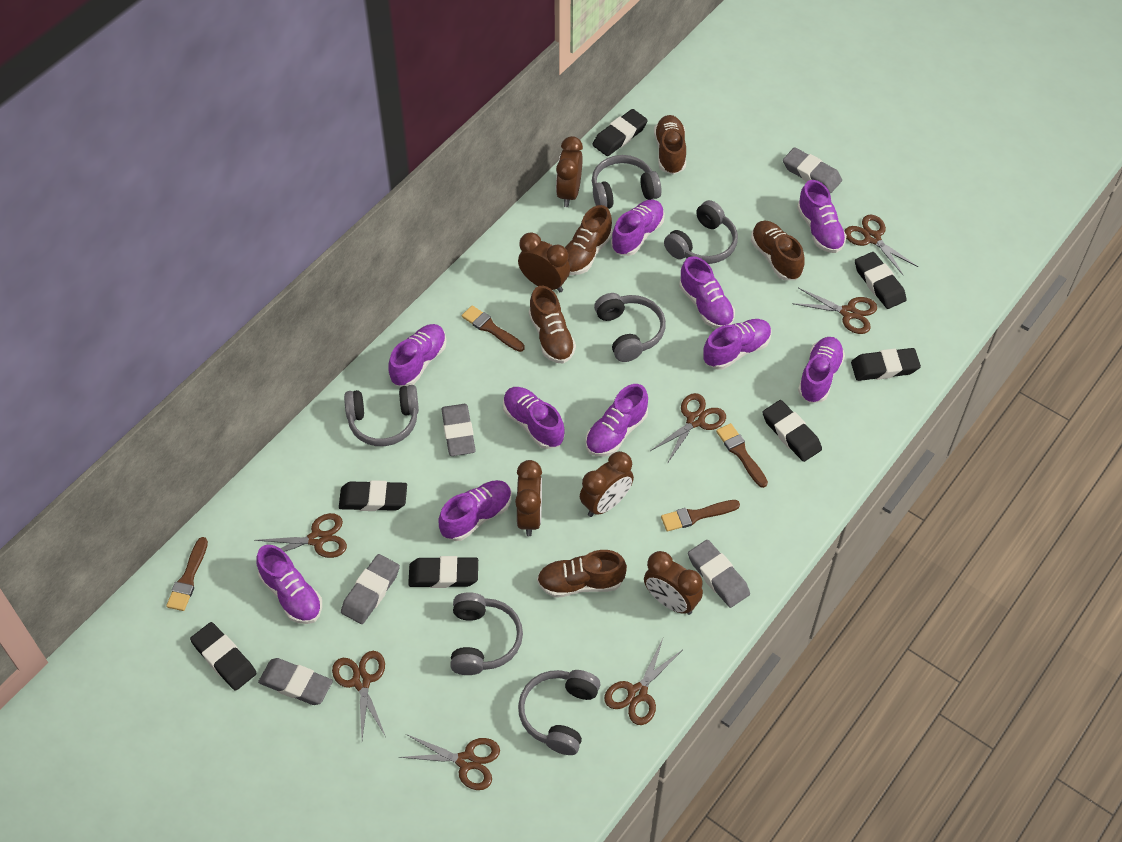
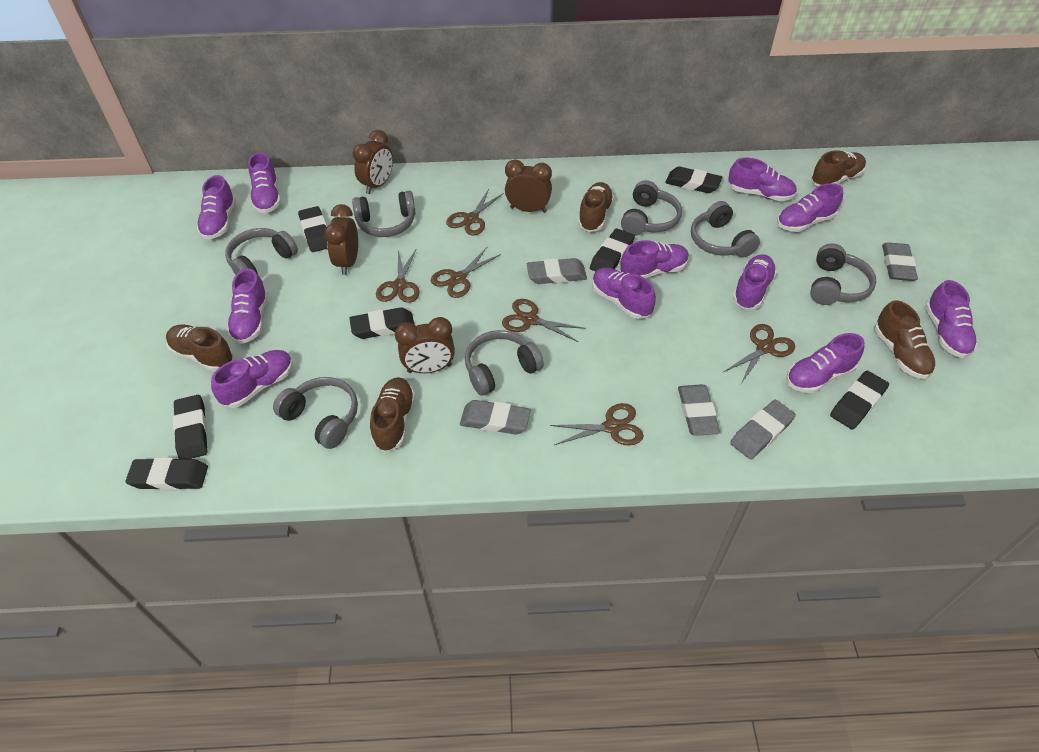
brown brush: [166,537,208,611] [462,305,524,352] [661,500,740,532] [716,423,768,488] = 4 -> none = 0
brown clock: [515,460,542,536] [518,232,570,292] [556,136,583,207] [580,451,634,517] [644,551,703,615] = 5 -> [324,204,358,275] [353,130,393,194] [395,317,455,373] [505,159,552,213] = 4
brown scissors: [254,513,347,558] [332,651,386,739] [399,734,500,790] [604,639,682,725] [650,393,726,464] [792,288,877,334] [845,215,918,276] = 7 -> [376,248,420,303] [431,247,501,298] [446,189,504,235] [502,299,586,342] [550,403,644,446] [723,324,795,384] = 6
grey headphones: [344,385,419,446] [450,592,523,675] [518,670,600,755] [592,155,662,209] [594,293,666,362] [664,200,738,264] = 6 -> [225,228,298,275] [273,377,358,449] [352,191,416,237] [465,330,544,396] [621,180,682,236] [691,201,760,257] [810,243,876,305] = 7
purple shoe: [256,545,322,624] [389,324,446,386] [438,480,512,541] [503,387,565,449] [585,384,648,456] [611,200,665,256] [679,256,735,328] [703,319,772,370] [797,180,847,253] [798,337,845,403] = 10 -> [197,175,236,240] [211,350,293,408] [227,268,268,344] [248,152,281,214] [592,267,656,319] [620,240,689,279] [728,158,797,201] [733,254,777,309] [777,183,843,232] [786,333,865,393] [925,280,978,358] = 11

